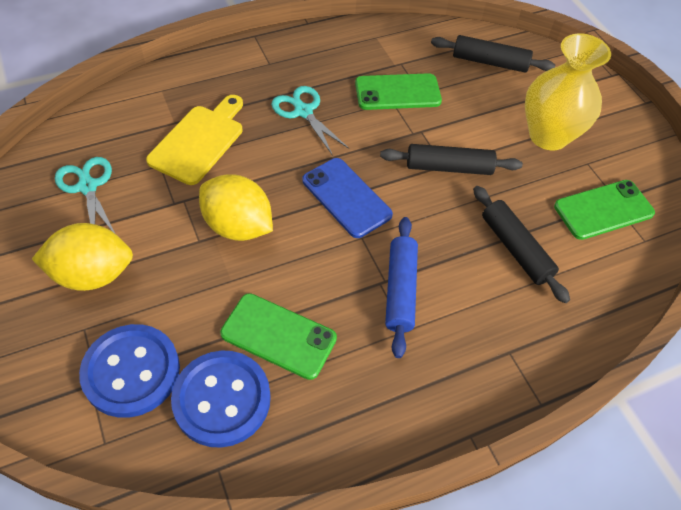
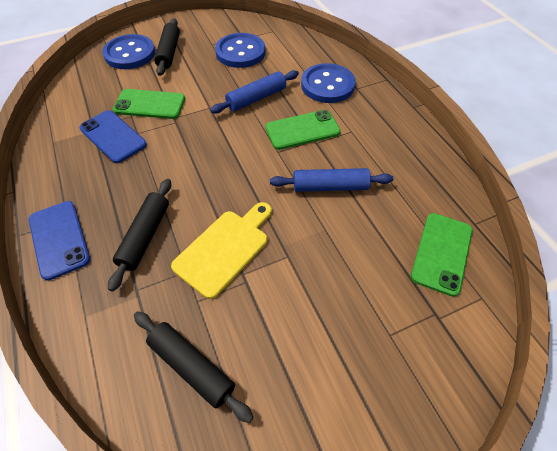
blue button: [79,324,180,418] [171,350,271,448] = 2 -> [102,34,155,69] [215,33,266,68] [301,63,356,103] = 3
blue phone: [302,158,393,238] = 1 -> [29,201,90,281] [79,110,147,163] = 2
blue rolling pin: [385,217,418,358] = 1 -> [210,70,299,114] [270,168,393,192] = 2
turquoise scissors: [55,157,115,233] [271,86,349,156] = 2 -> none = 0
yellow lemon: [32,223,133,291] [199,174,273,241] = 2 -> none = 0
yellow vase: [525,33,611,150] = 1 -> none = 0

